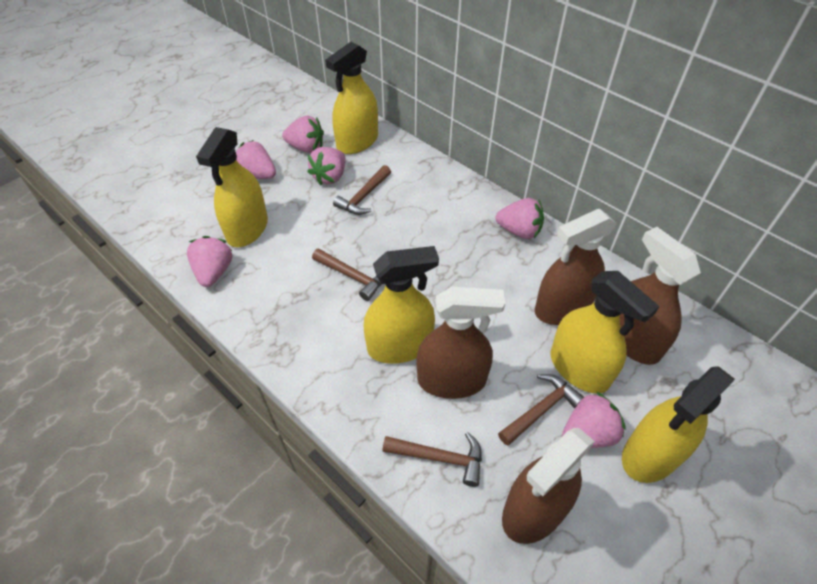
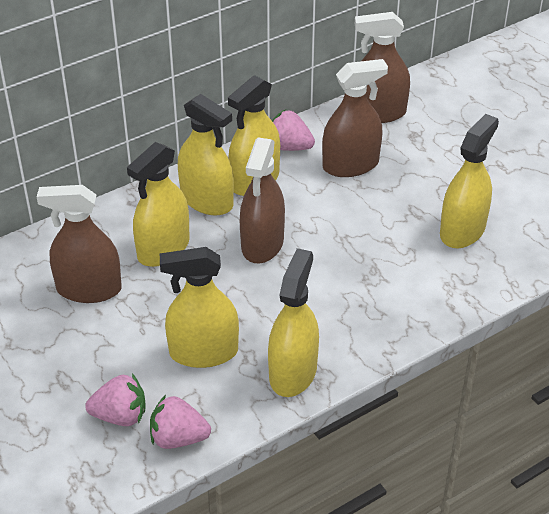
brown hammer: [312,248,381,301] [333,165,391,215] [383,432,482,487] [498,374,584,446] = 4 -> none = 0
pink strawberry: [187,236,232,287] [236,140,276,179] [282,116,324,153] [307,147,346,185] [496,198,544,239] [562,392,626,448] = 6 -> [85,374,146,426] [150,395,211,449] [272,109,315,151] = 3
yellow spray bottle: [196,127,268,247] [325,42,378,154] [364,246,439,364] [550,271,660,393] [622,366,735,483] = 5 -> [127,142,190,267] [160,247,239,368] [178,94,234,215] [228,75,280,196] [268,248,319,397] [440,114,499,248] = 6

